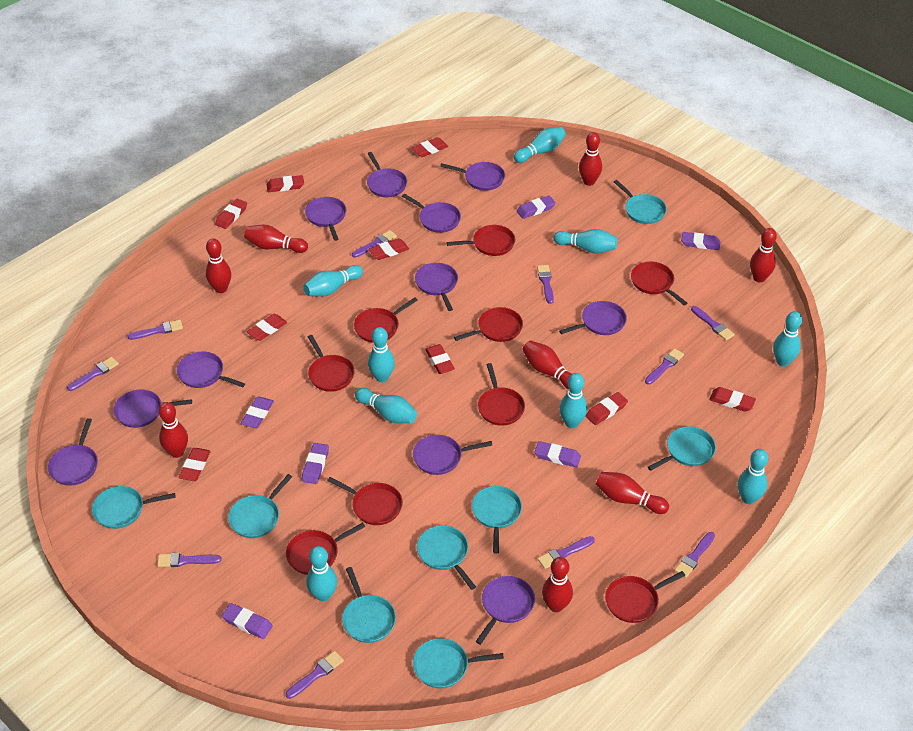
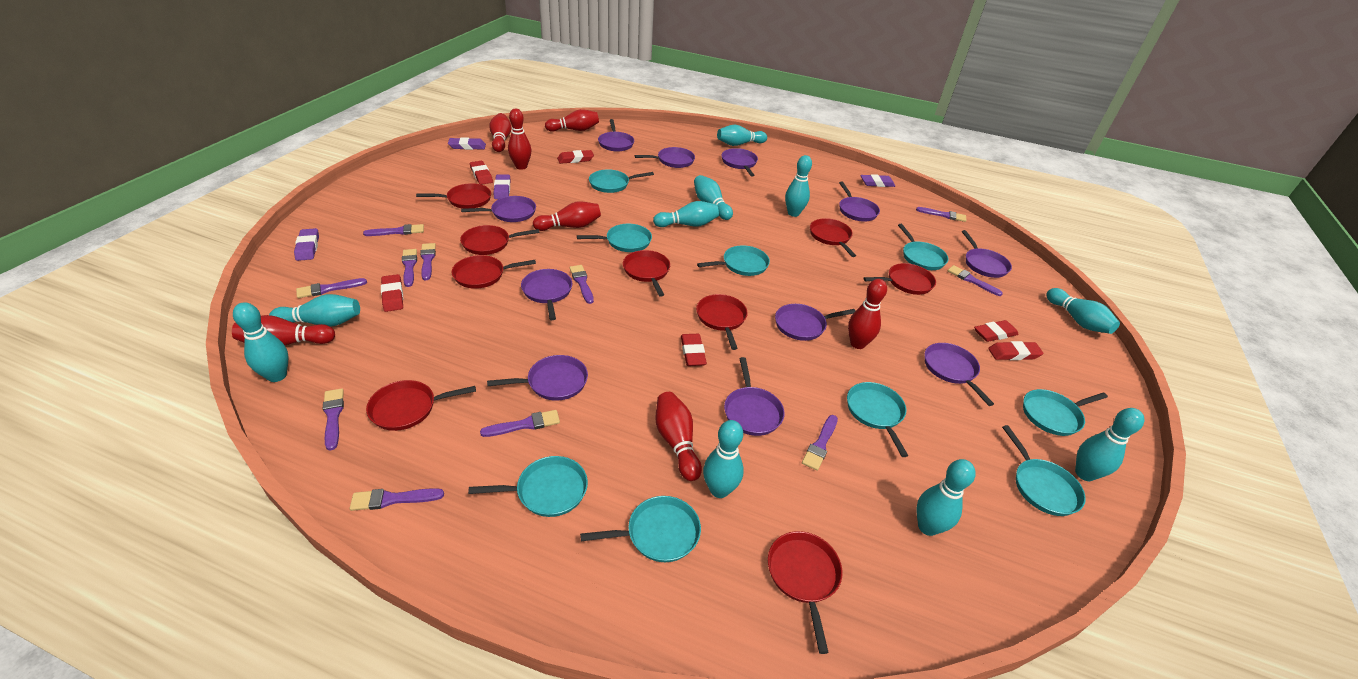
purple brush: [67,357,119,391] [128,320,183,340] [157,553,222,567] [286,651,344,699] [352,230,397,258] [537,265,554,304] [538,536,595,569] [645,348,684,385] [675,532,715,578] [691,306,735,341] = 10 -> [296,278,367,298] [323,388,344,451] [350,488,444,511] [363,224,424,236] [402,249,417,287] [420,243,436,280] [480,410,560,437] [570,265,594,304] [802,415,838,471] [916,207,966,222] [948,265,1003,296] = 11
purple eraser: [222,603,273,639] [241,396,274,428] [302,443,329,484] [517,195,556,219] [535,441,581,468] [681,232,720,250] = 6 -> [294,228,319,261] [448,138,486,150] [494,175,511,199] [860,174,895,187] = 4
red bowling pin: [159,402,188,458] [206,238,231,293] [244,225,308,253] [522,340,572,390] [542,557,573,612] [579,132,602,186] [596,472,669,514] [750,228,777,283] = 8 -> [232,315,335,345] [489,113,511,152] [508,109,531,170] [533,201,601,231] [545,109,599,132] [655,392,702,481] [848,279,887,349] = 7
red eraser: [179,448,211,481] [215,198,247,229] [247,314,287,341] [267,175,304,192] [369,238,409,260] [412,137,448,157] [425,344,455,374] [586,392,628,425] [709,387,756,412] = 9 -> [381,274,403,312] [470,161,493,185] [557,150,594,164] [681,334,707,366] [974,320,1019,342] [988,341,1044,360] = 6
turquoise bowling pin: [303,265,363,297] [306,546,337,602] [355,388,417,423] [368,327,395,382] [514,127,566,163] [553,229,618,254] [559,373,587,428] [738,449,768,504] [773,311,802,367] = 9 -> [233,302,288,382] [269,294,360,326] [653,201,719,227] [694,175,733,220] [703,420,744,498] [717,125,767,146] [785,155,812,217] [916,459,976,536] [1046,288,1120,334] [1075,408,1144,481] = 10
turquoise pan: [92,486,176,529] [228,474,292,538] [342,567,396,643] [413,638,504,688] [417,525,476,590] [472,486,522,554] [614,180,667,224] [648,426,716,471] = 8 -> [469,456,588,517] [577,224,652,252] [580,496,701,562] [589,169,654,193] [697,245,770,276] [847,382,908,457] [898,224,948,270] [1002,425,1086,516] [1023,389,1108,436] = 9

